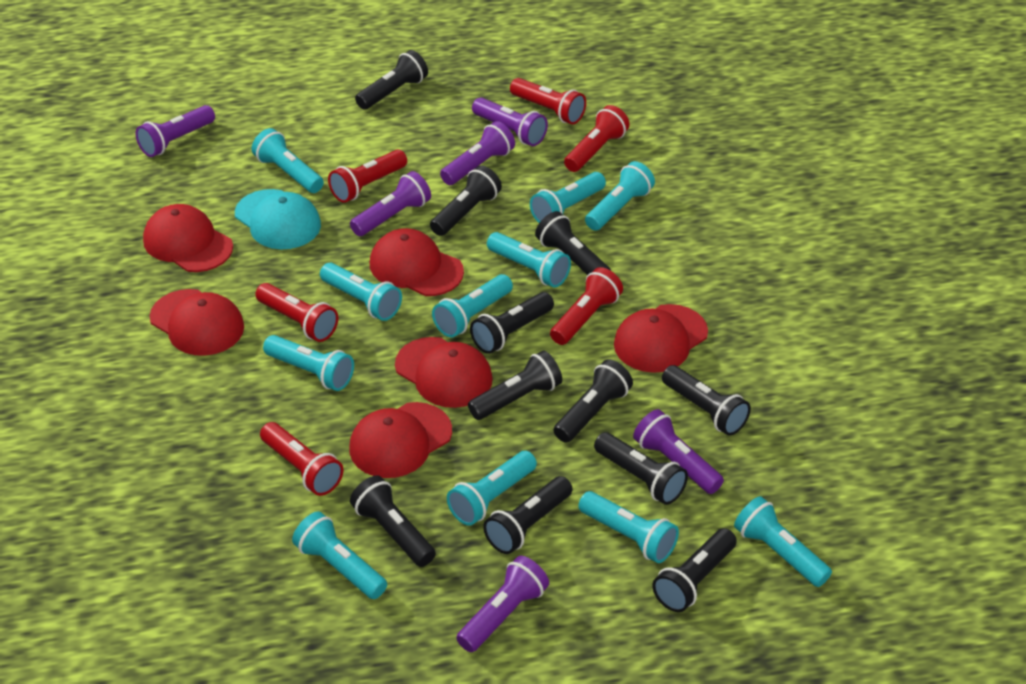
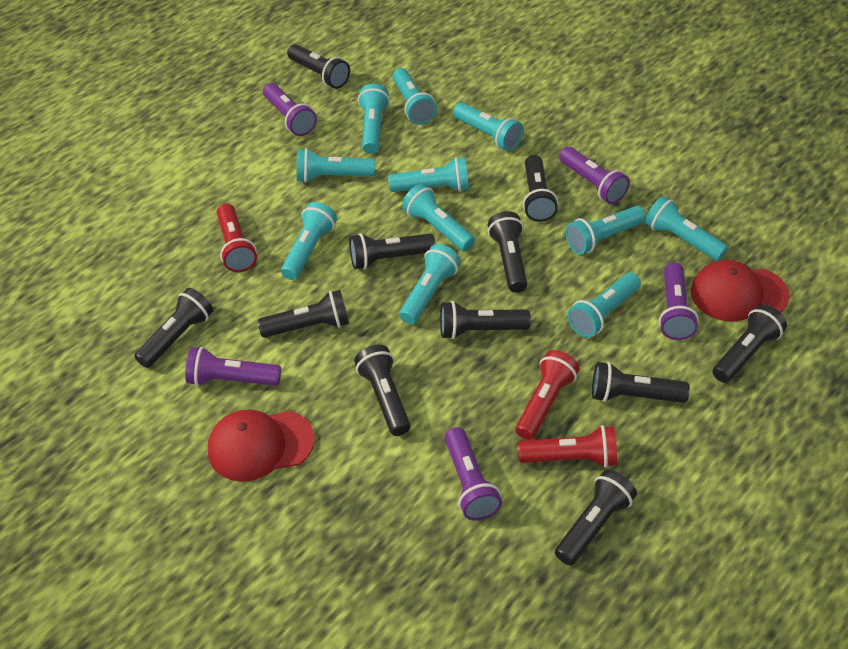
purple flashlight: [136,105,215,157] [350,171,431,236] [440,121,515,185] [456,556,549,652] [472,97,548,146] [633,409,724,494] = 6 -> [185,347,281,386] [263,83,317,136] [445,427,502,521] [559,147,630,204] [659,262,699,340] = 5
red cap: [143,204,233,272] [150,289,244,356] [349,402,452,478] [370,228,464,296] [395,337,493,408] [614,304,708,373] = 6 -> [208,409,315,482] [691,260,790,322] = 2
red flashlight: [255,283,338,342] [260,422,343,496] [328,150,407,203] [510,78,586,124] [550,267,623,345] [564,105,630,172] = 6 -> [217,203,257,272] [515,350,579,440] [518,425,617,468] = 3
turquoise cap: [235,189,321,249] = 1 -> none = 0

